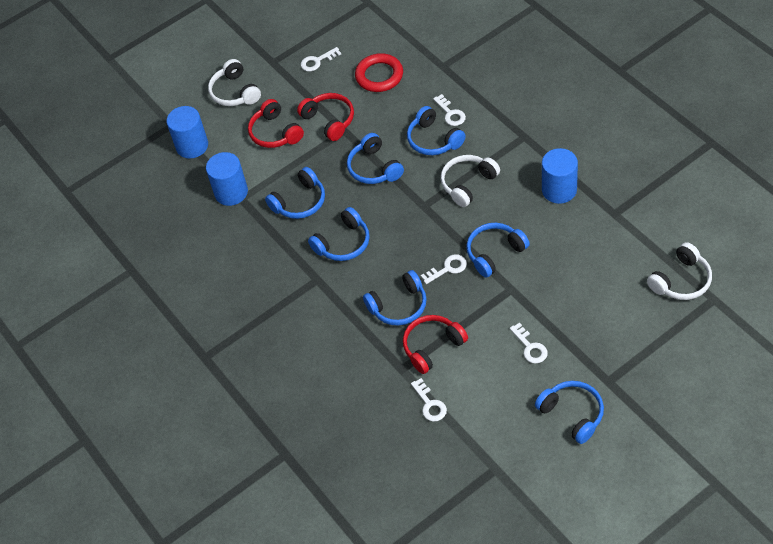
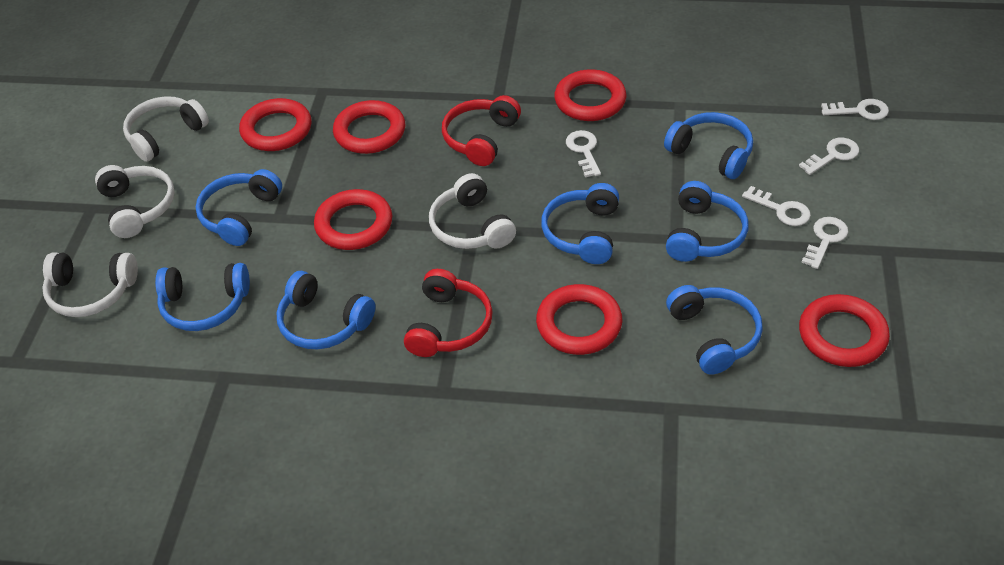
blue cylinder: [166,106,208,159] [206,152,248,206] [542,148,578,204] = 3 -> none = 0
red headphones: [248,99,304,148] [297,93,354,141] [403,315,468,374] = 3 -> [404,269,493,357] [442,95,521,166] = 2
red ring: [355,53,403,92] = 1 -> [239,98,312,151] [314,189,392,250] [333,100,405,154] [536,284,622,355] [554,69,627,121] [799,294,890,367] = 6
white headphones: [208,59,261,106] [441,155,500,207] [647,242,712,300] = 3 -> [42,252,138,317] [95,165,175,238] [123,96,209,162] [429,173,516,249] = 4

